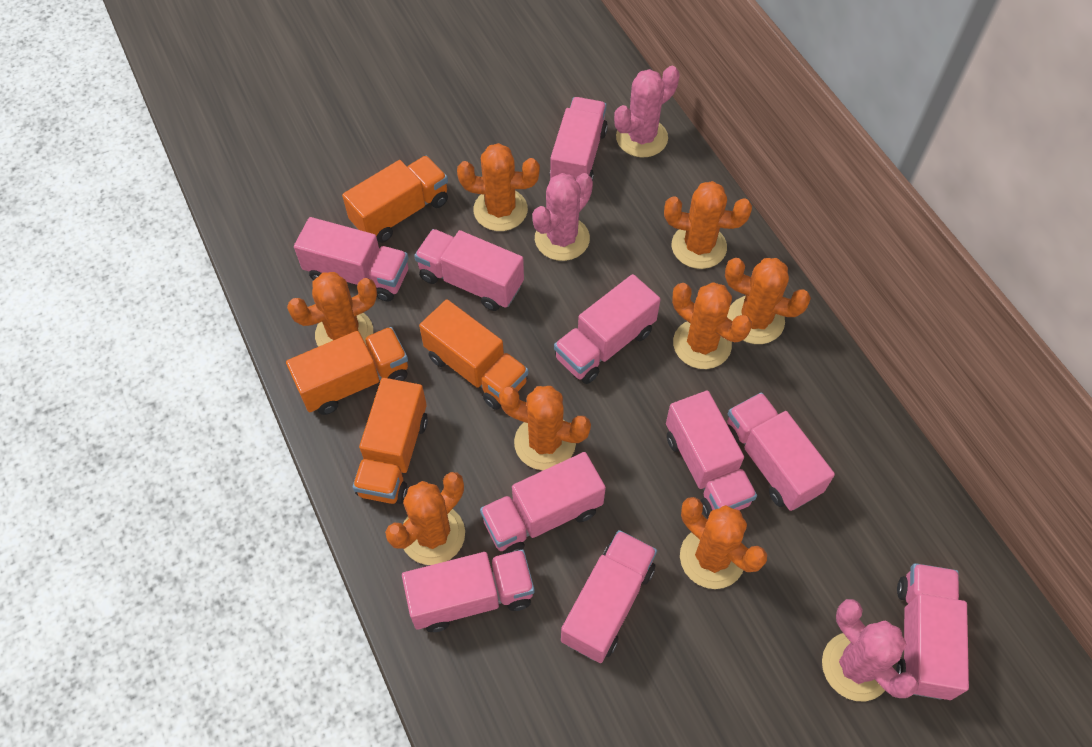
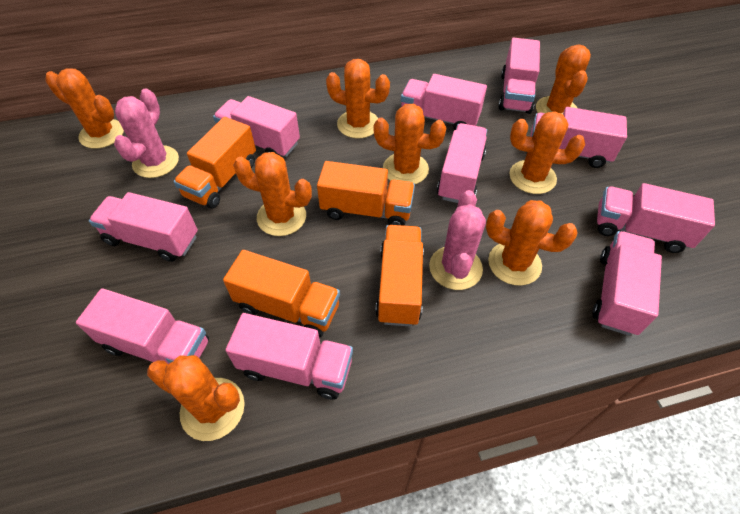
pink cactus: [532,173,593,261] [614,66,680,157] [822,599,919,701] = 3 -> [114,88,179,178] [429,190,486,290] = 2

